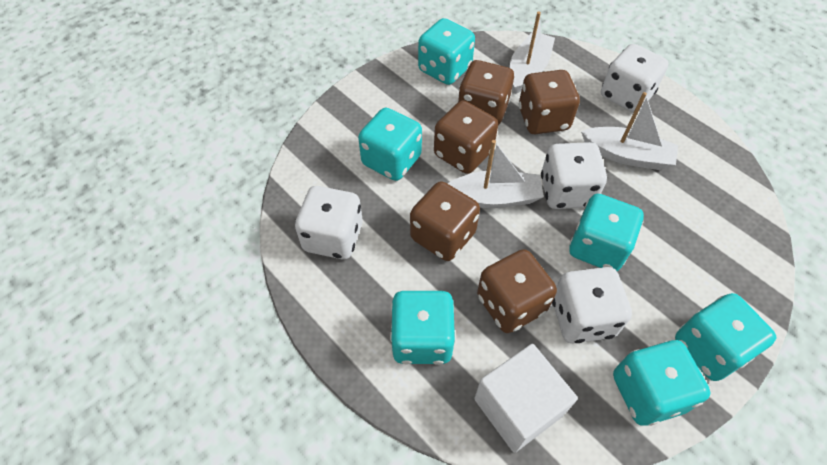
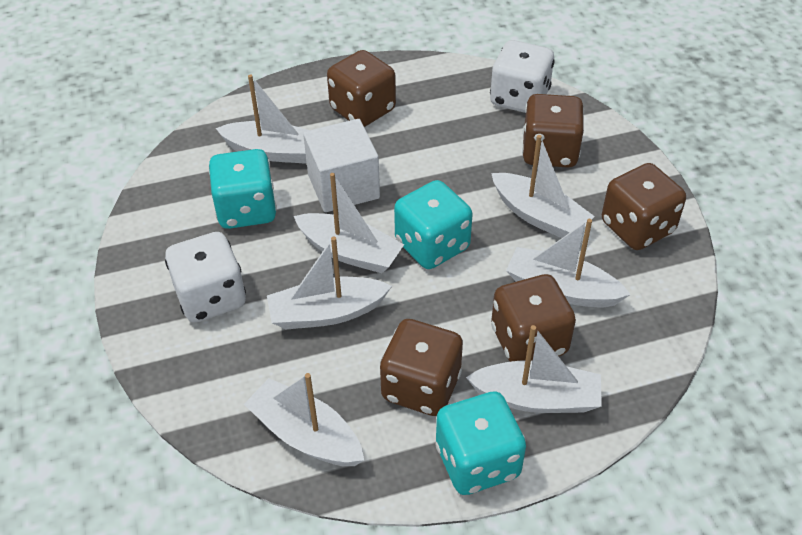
turquoise dice: [358,108,422,181] [390,291,456,365] [418,18,475,85] [569,194,644,271] [613,340,710,426] [675,293,776,381] = 6 -> [208,149,277,229] [394,180,472,269] [436,391,526,495] = 3
white boat: [448,140,544,208] [510,12,555,94] [581,92,678,170] = 3 -> [216,75,309,164] [244,373,364,466] [267,236,392,329] [294,173,404,273] [466,325,602,413] [491,135,595,238] [506,219,631,307] = 7
white dice: [295,186,363,259] [541,142,607,209] [552,267,632,343] [601,44,669,112] = 4 -> [165,232,246,322] [490,40,555,113] = 2

